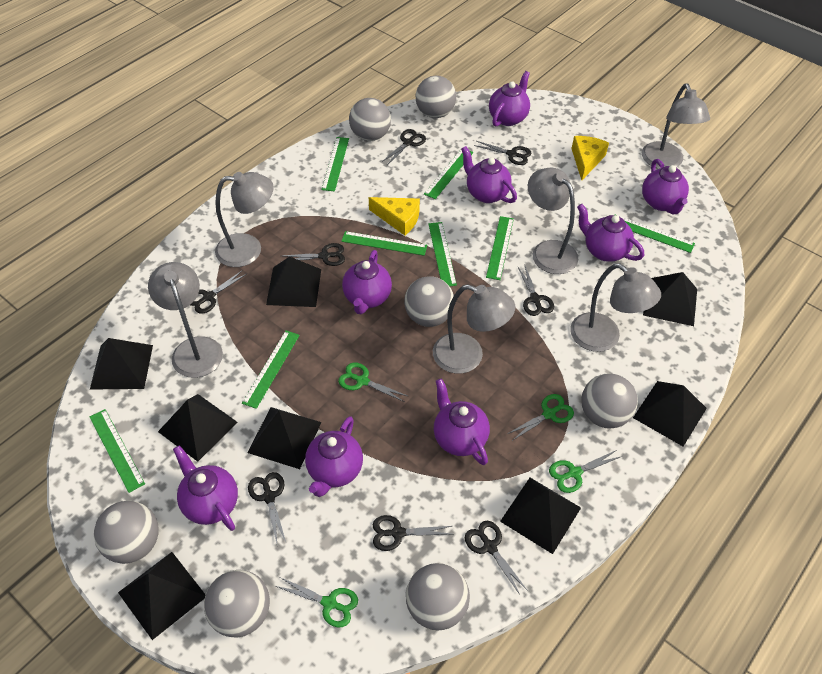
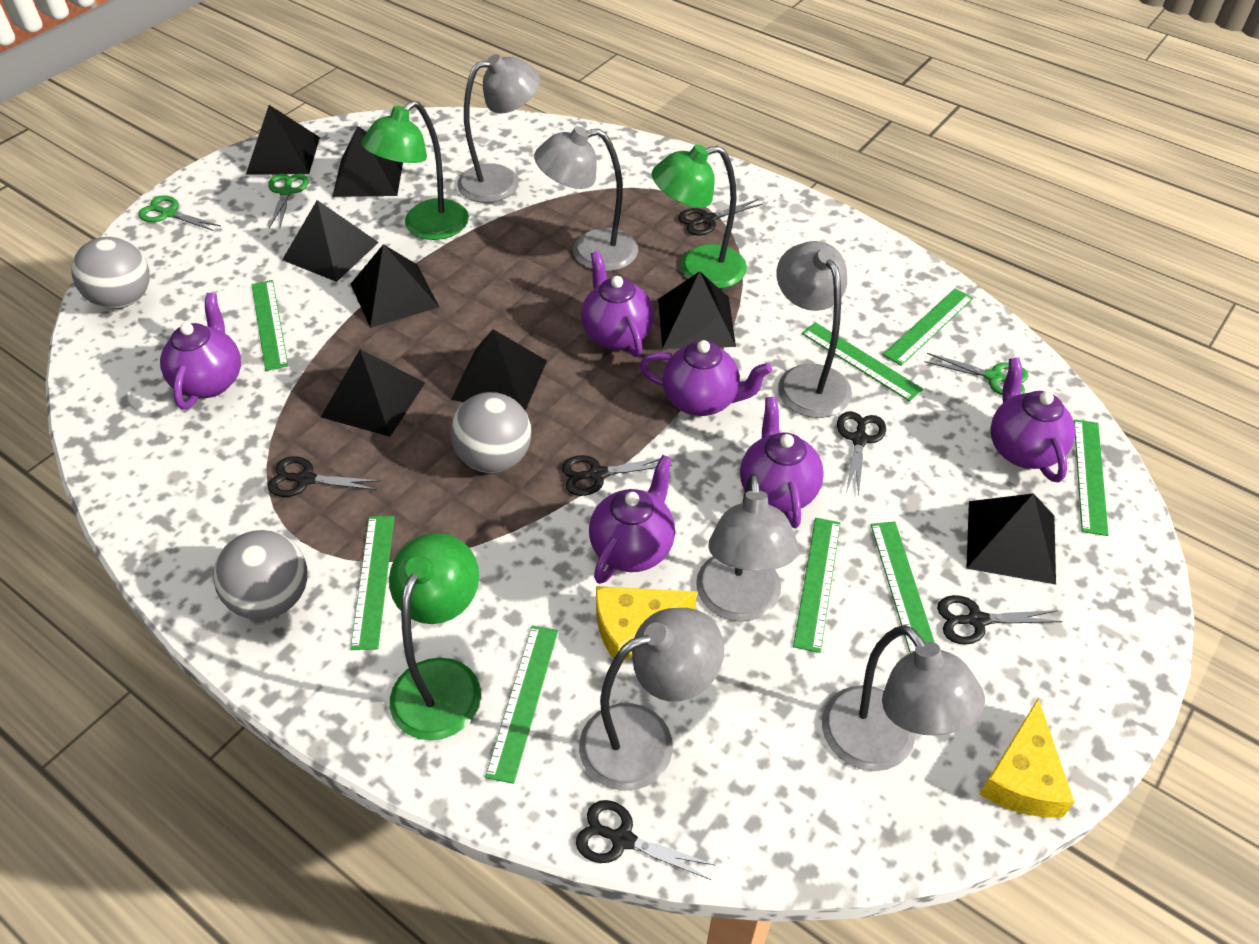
black scissors: [190,270,246,314] [248,472,286,543] [283,243,345,266] [373,515,452,551] [382,129,426,165] [465,521,528,595] [474,141,531,165] [517,264,554,316] = 8 -> [268,456,381,497] [562,455,672,496] [576,800,716,880] [678,199,763,235] [837,411,886,496] [937,595,1062,645] = 6
green lamp: none = 0 -> [361,100,469,240] [389,533,481,740] [652,144,747,289] = 3
green scissors: [275,577,358,627] [338,363,407,402] [507,394,574,441] [549,450,622,493] = 4 -> [138,196,221,231] [268,174,309,228] [924,353,1029,395] = 3
grey ball: [94,501,159,564] [204,570,270,638] [349,98,391,141] [404,276,454,327] [406,563,470,630] [416,76,456,118] [581,373,638,429] = 7 -> [71,237,150,309] [213,530,307,620] [450,392,531,473] = 3
purple teapot: [173,445,238,531] [305,416,363,497] [342,250,392,314] [434,378,490,465] [461,146,517,203] [489,71,530,127] [577,204,644,262] [642,159,689,214] = 8 -> [160,293,241,409] [581,251,654,357] [589,455,675,584] [639,340,772,416] [740,397,824,528] [991,357,1076,482] = 6

